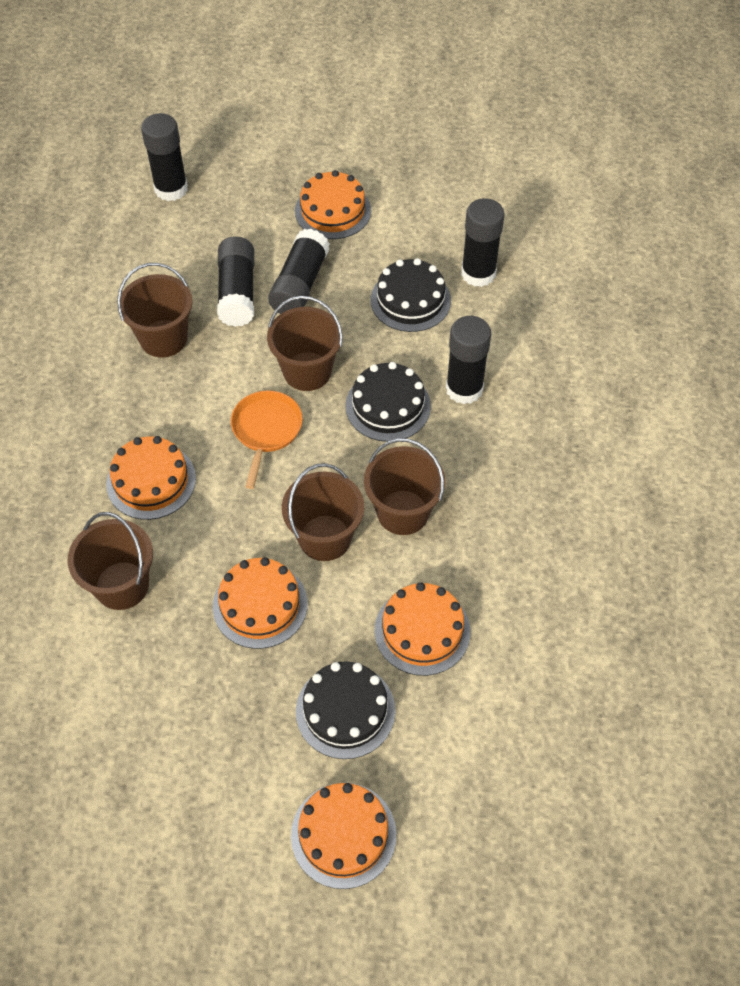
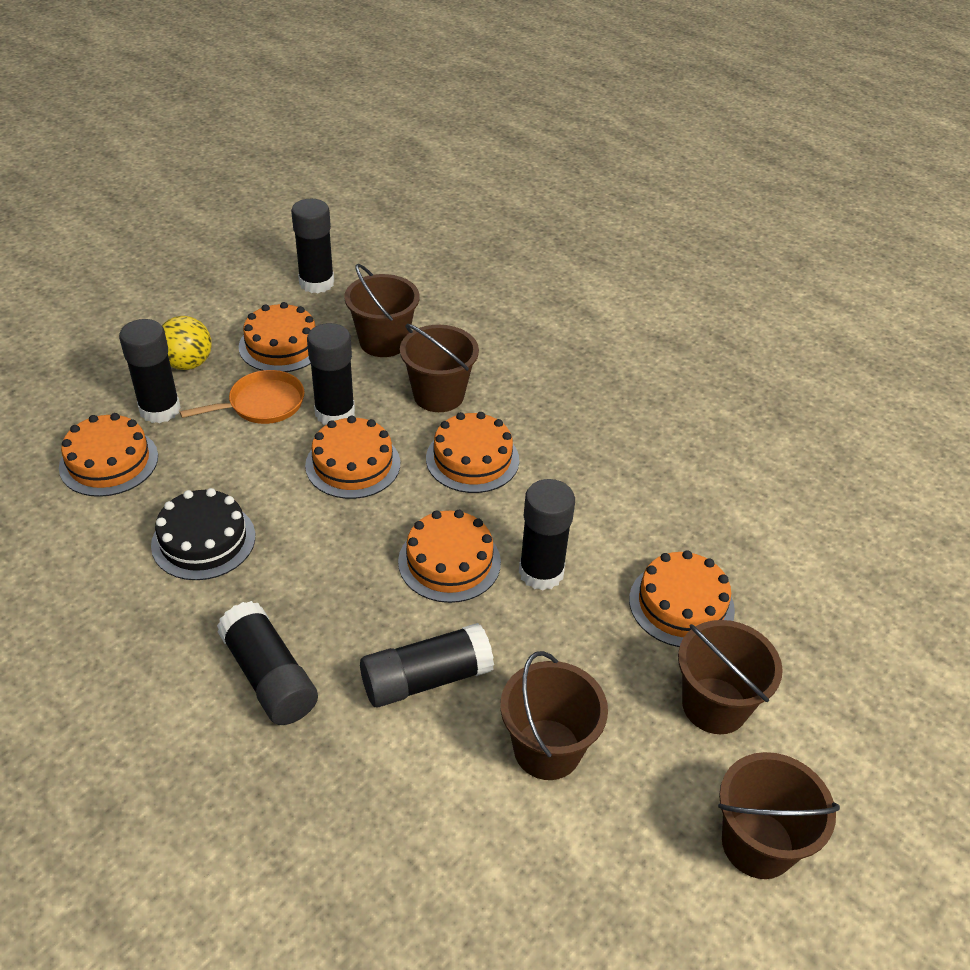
black cake: [296,661,395,759] [345,362,431,442] [370,258,451,332] = 3 -> [151,488,255,580] = 1
black glue stick: [141,113,188,201] [217,236,254,327] [268,229,330,314] [446,316,491,404] [461,198,505,287] = 5 -> [119,319,181,423] [217,601,318,725] [291,199,334,293] [307,323,355,425] [360,623,494,708] [519,479,575,590] = 6
orange cake: [106,436,196,520] [213,557,308,649] [291,783,396,889] [295,170,371,239] [375,582,470,676] = 5 -> [59,413,158,497] [239,302,315,372] [305,416,400,499] [398,510,501,603] [426,412,519,493] [629,550,735,647] = 6
yellow ball: none = 0 -> [162,316,212,370] = 1

